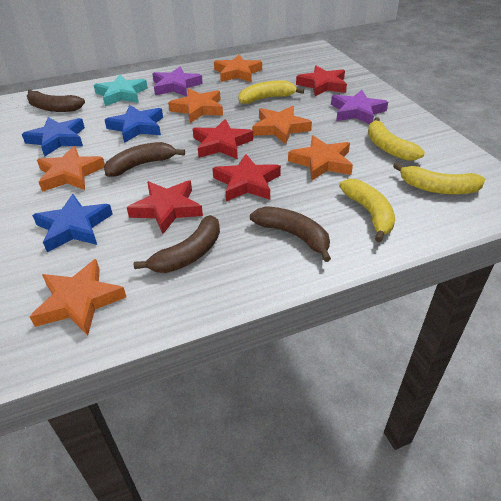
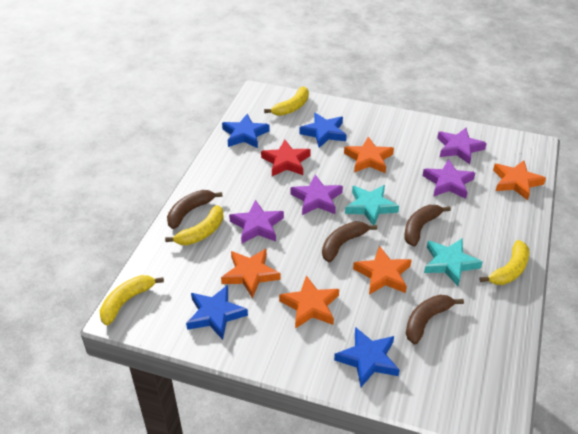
blue star: [22,117,85,156] [32,194,113,252] [105,105,163,143] = 3 -> [186,285,248,340] [222,113,270,148] [299,113,347,148] [334,327,399,387] = 4
orange star: [30,259,126,336] [37,146,105,192] [168,88,223,123] [214,55,262,82] [252,106,312,144] [288,136,353,180] = 6 -> [221,249,280,298] [279,275,339,329] [344,137,394,173] [353,246,412,295] [493,160,546,200] = 5
purple star: [152,66,203,97] [331,90,388,124] = 2 -> [229,200,284,243] [290,175,343,215] [423,159,475,199] [437,128,487,164] = 4
red star: [127,180,203,234] [193,119,253,159] [213,154,281,201] [296,66,347,96] = 4 -> [261,140,311,176] = 1
turquoise star: [94,74,148,106] = 1 -> [345,185,399,225] [424,239,482,286] = 2

